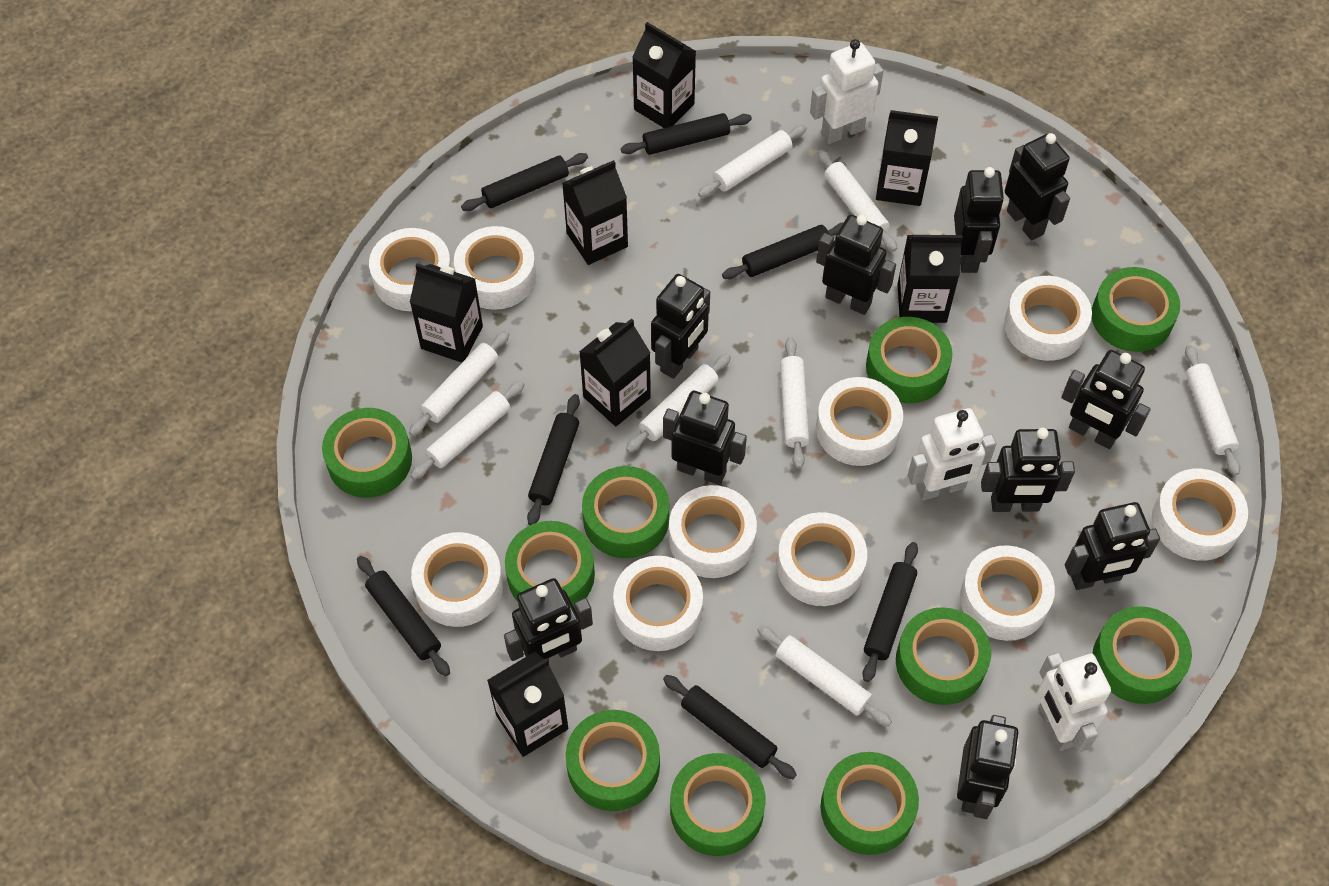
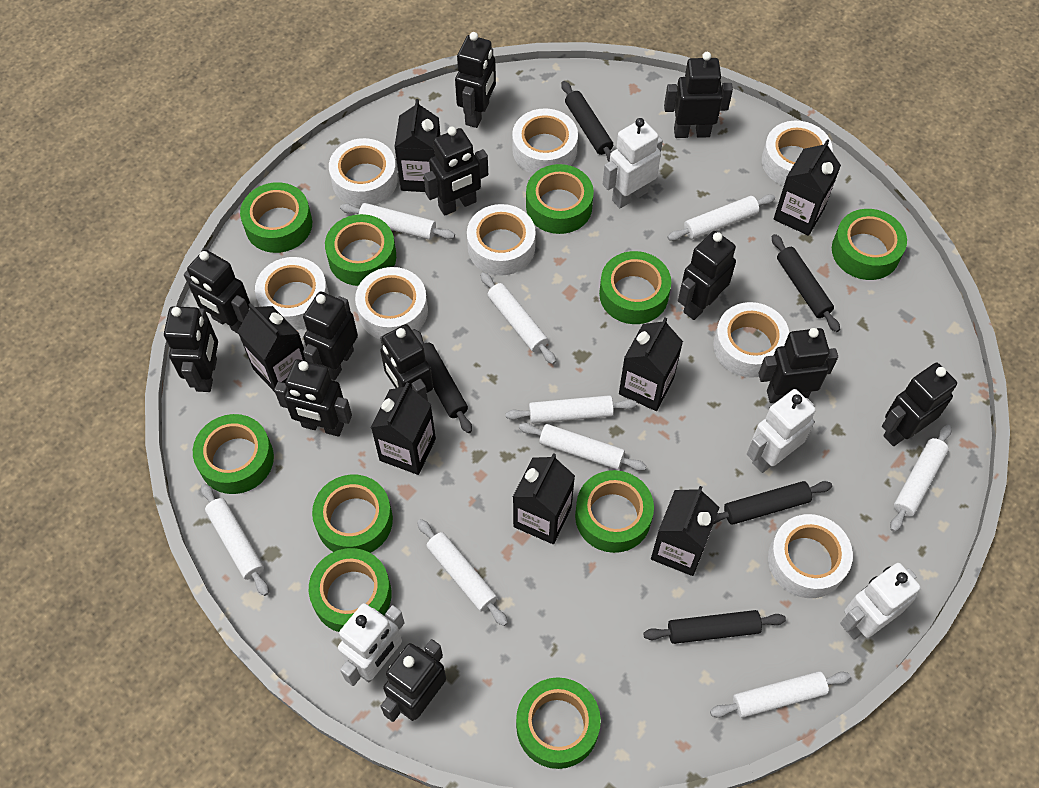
black robot: [504,578,593,662] [651,274,710,379] [663,391,747,485] [816,214,896,315] [954,167,1004,273] [957,715,1019,819] [981,428,1075,512] [1005,133,1070,240] [1061,350,1151,449] [1065,502,1160,590] = 10 -> [164,306,218,392] [184,250,250,334] [274,359,352,437] [303,291,358,381] [380,324,433,401] [380,639,446,722] [424,127,488,216] [455,32,496,128] [664,52,733,138] [678,231,736,320] [758,328,838,403] [882,363,957,446] = 12
black rolling pin: [357,556,450,676] [461,153,588,211] [527,394,580,525] [621,113,752,155] [663,675,797,779] [722,223,843,279] [862,542,918,682] = 7 -> [412,329,472,433] [561,81,613,162] [643,610,786,644] [714,481,832,525] [772,234,840,332] = 5
white robot: [810,39,883,144] [908,408,996,500] [1037,652,1111,753] = 3 -> [338,603,404,686] [603,118,663,208] [747,389,816,473] [840,563,920,640] = 4
white rolling pin: [409,330,509,436] [410,381,525,480] [626,354,731,453] [698,125,807,197] [757,625,892,726] [780,337,810,469] [818,150,897,251] [1185,345,1240,475] = 8 -> [201,483,269,596] [340,203,455,240] [417,519,508,626] [480,272,556,364] [506,395,637,424] [519,423,646,471] [667,194,775,241] [710,671,851,718] [890,424,951,532] = 9
white tape: [369,228,452,311] [411,532,503,627] [454,226,536,310] [613,556,703,651] [669,485,757,578] [777,512,867,606] [816,377,903,466] [960,545,1055,641] [1004,276,1092,361] [1152,469,1248,561] = 10 -> [255,257,329,330] [329,138,398,207] [355,267,428,339] [467,204,536,275] [512,108,578,174] [714,302,789,378] [762,121,833,186] [768,514,853,598] = 8

